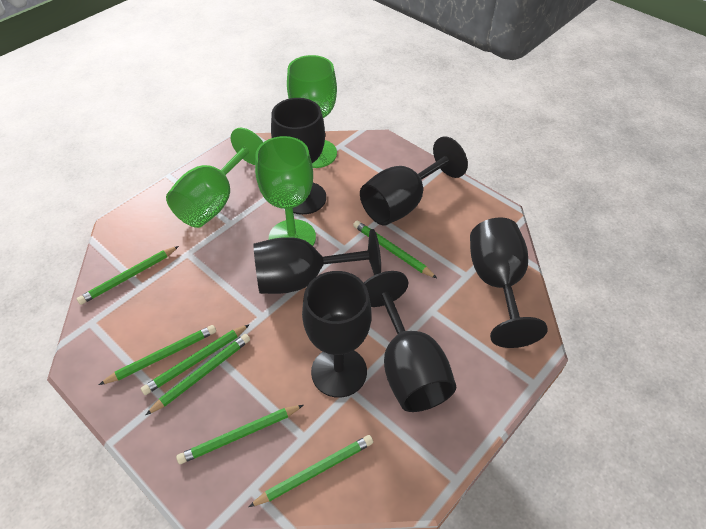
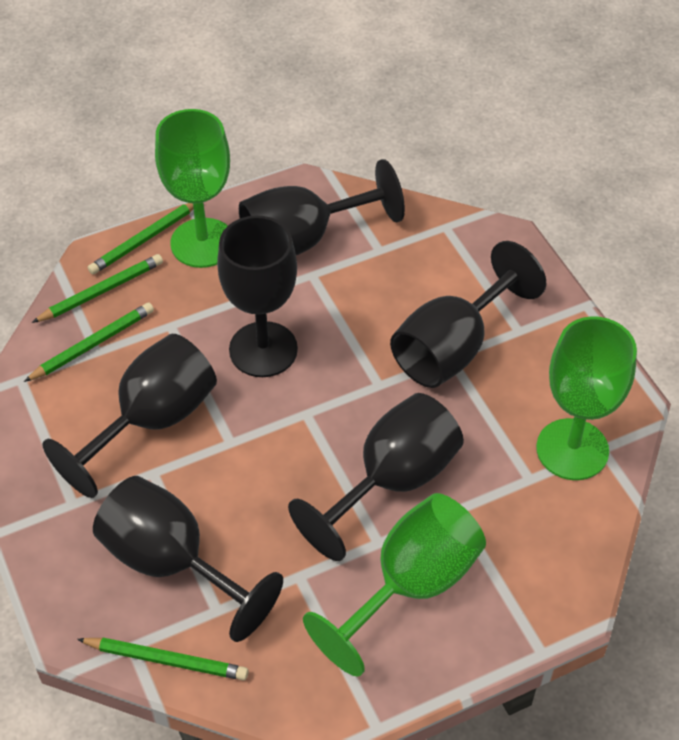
green pencil: [77,246,179,305] [99,325,216,385] [141,324,250,395] [146,334,250,415] [176,405,303,464] [248,435,373,507] [353,221,437,278] = 7 -> [24,303,154,382] [32,254,163,323] [77,638,249,681] [88,203,193,275] = 4

